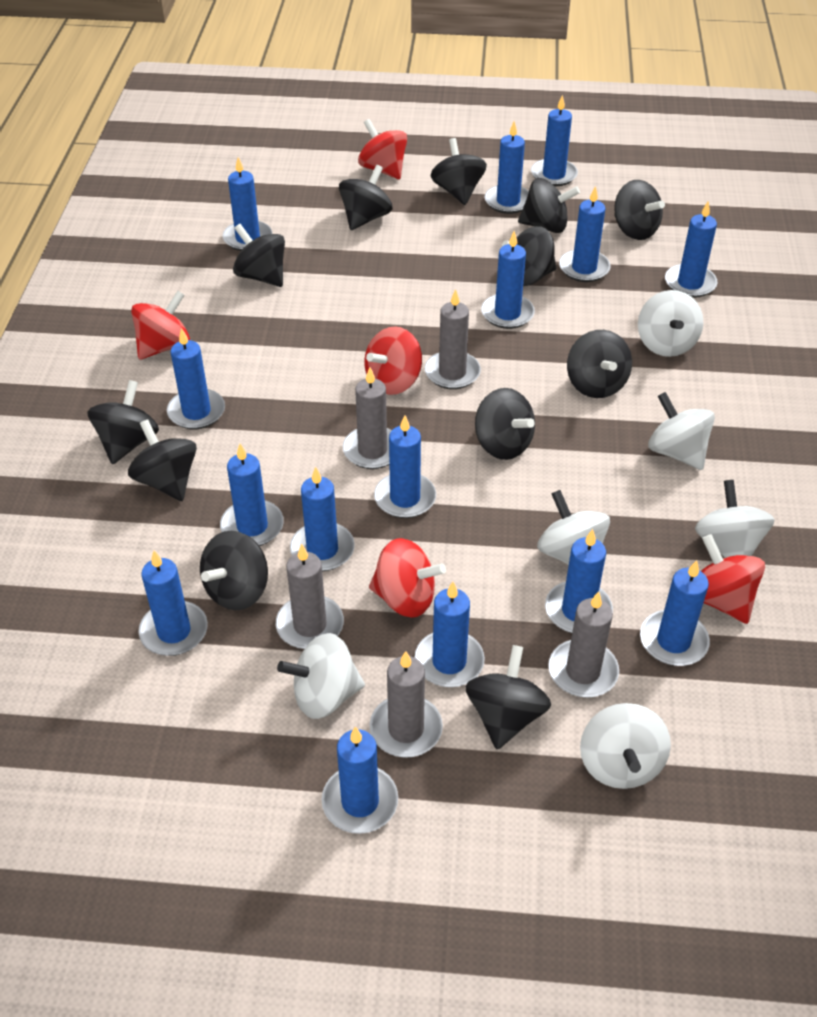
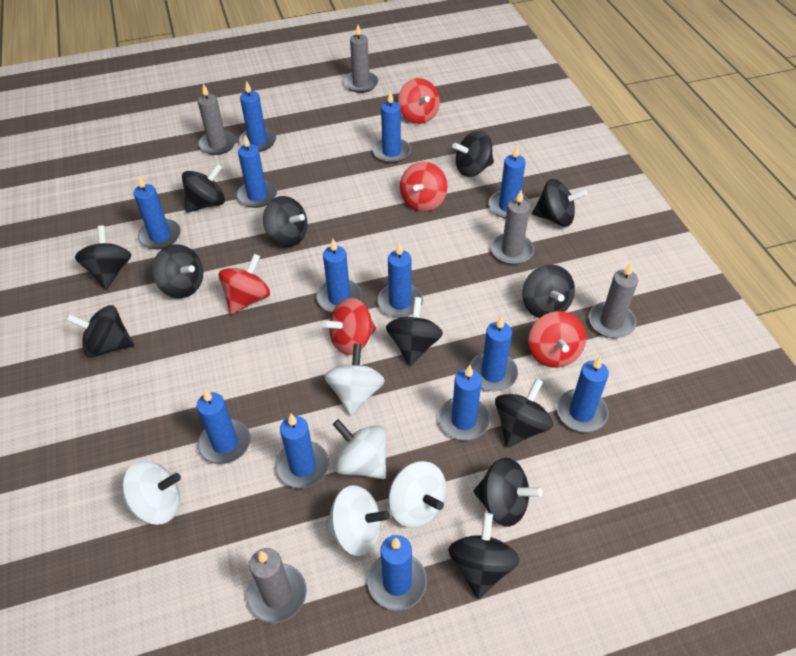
blue candle: [138,551,208,656] [167,328,225,429] [220,444,284,546] [222,157,272,251] [290,467,355,571] [321,726,398,834] [374,415,436,518] [414,582,485,687] [481,231,535,329] [485,121,529,214] [531,95,578,186] [545,529,613,633] [559,186,611,282] [640,560,710,666] [665,201,718,298] = 15 -> [133,176,181,249] [197,390,251,464] [237,135,277,208] [239,81,276,152] [275,414,329,488] [317,239,362,312] [368,535,427,610] [373,91,411,163] [377,243,423,318] [438,365,490,440] [470,316,518,392] [489,146,530,218] [557,357,609,432] = 13
white spinning top: [277,633,365,719] [537,490,610,565] [580,703,671,789] [638,290,703,357] [648,392,715,470] [695,480,775,558] = 6 -> [122,461,181,525] [325,344,385,416] [325,485,390,556] [333,419,386,479] [388,461,447,528] = 5

